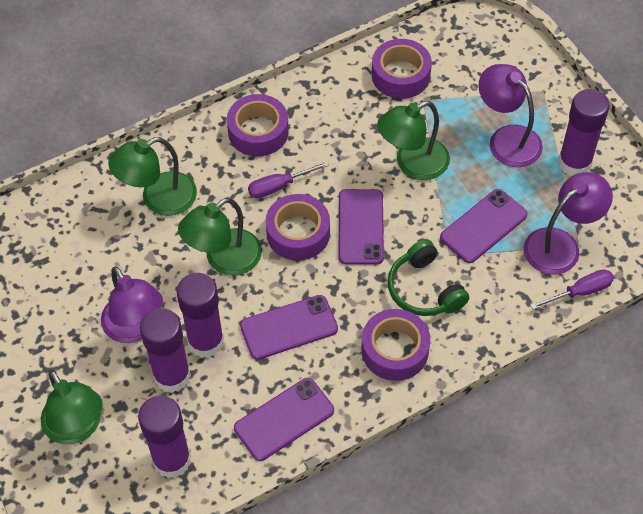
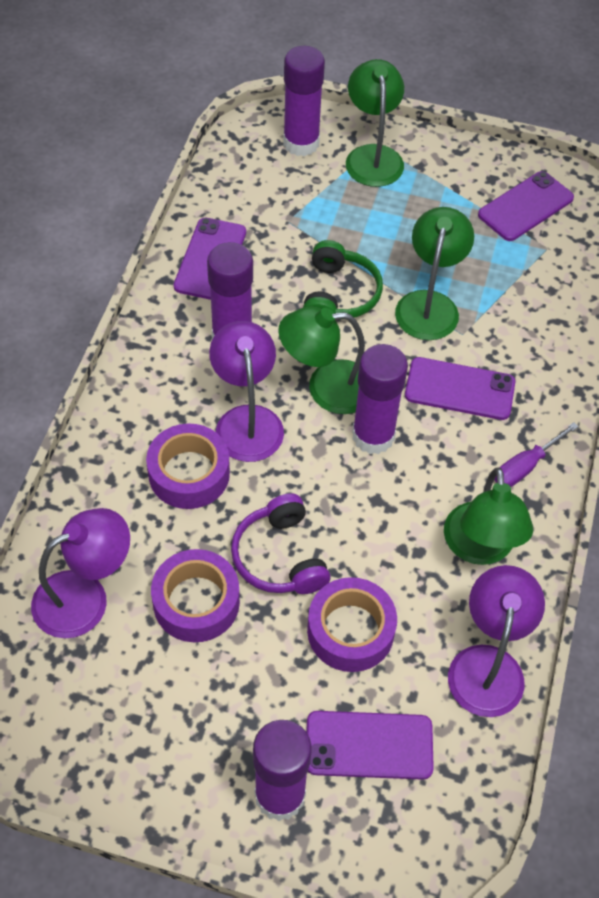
purple headphones: none = 0 -> [231,493,330,594] = 1
purple screwdriver: [248,161,329,198] [530,270,614,310] = 2 -> [494,422,579,487] = 1
purple tape: [227,94,289,156] [265,194,330,261] [361,309,430,381] [372,39,432,99] = 4 -> [146,424,230,509] [151,549,240,642] [307,577,397,672] = 3

